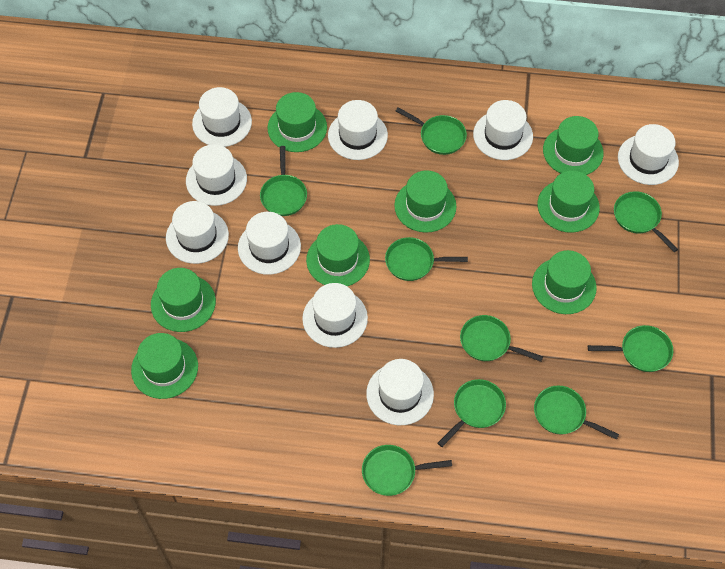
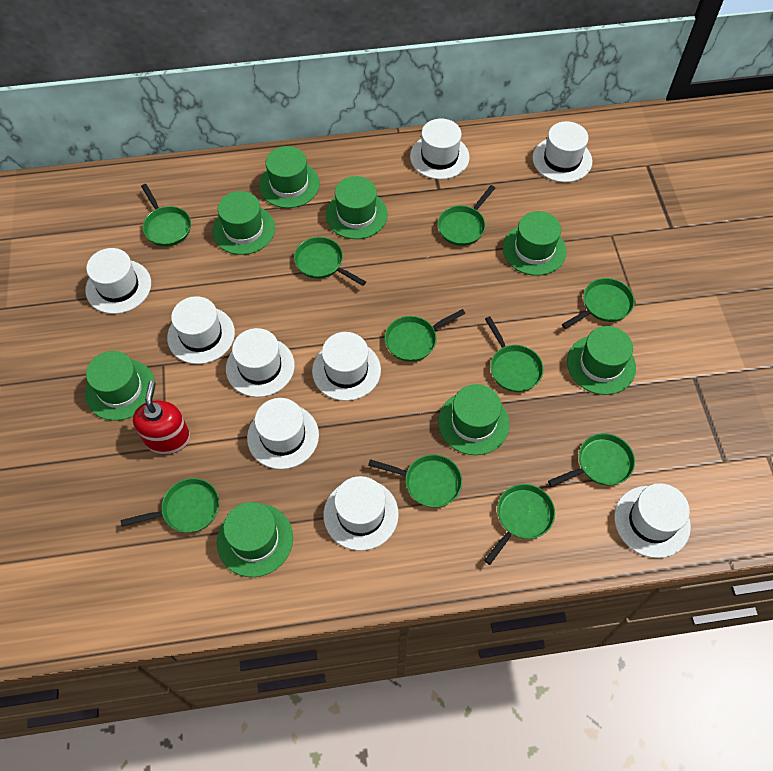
green pan: [260,146,307,216] [362,445,452,496] [385,237,468,281] [396,107,467,155] [438,379,506,447] [460,315,543,362] [534,386,619,440] [588,325,673,372] [614,191,678,252] = 9 -> [121,478,219,533] [141,184,191,247] [294,237,366,286] [368,454,462,508] [385,309,465,362] [438,185,495,246] [484,484,555,565] [485,316,544,392] [548,433,635,487] [562,278,635,329] = 10
red soap dispenser: none = 0 -> [133,381,190,454] = 1

